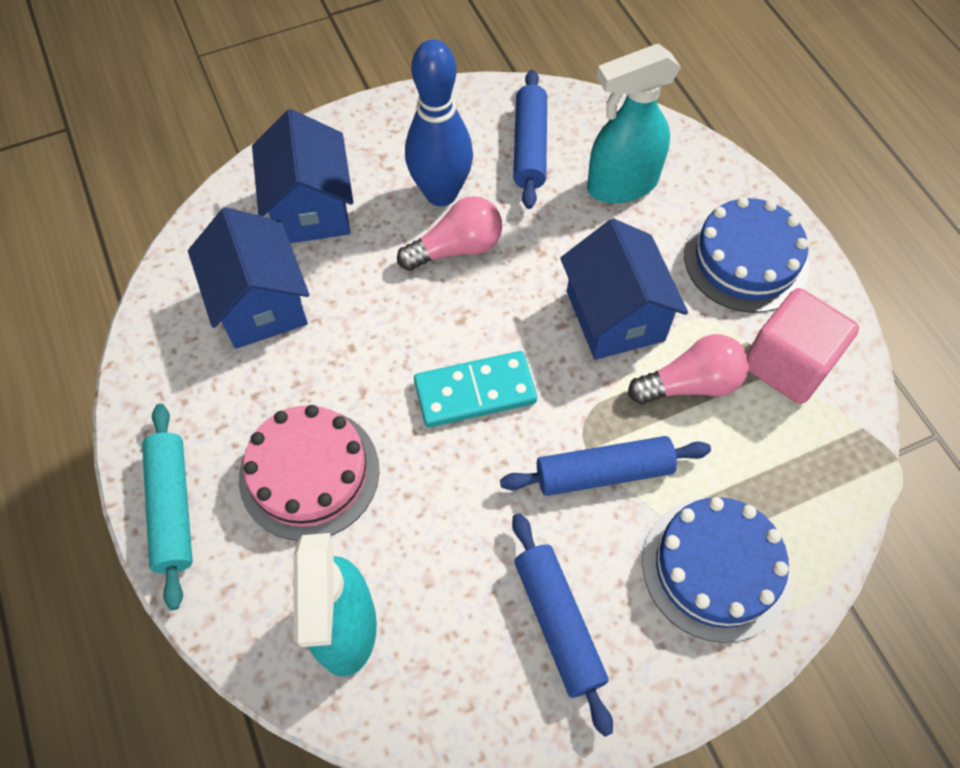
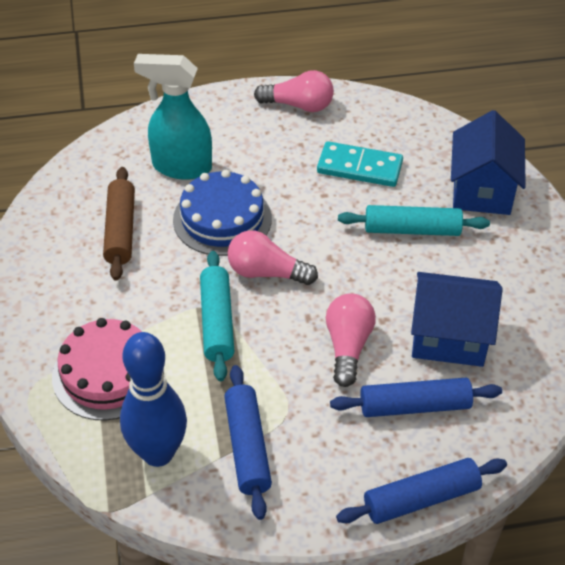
blue cake: [642,497,791,643] [684,197,809,313] = 2 -> [173,170,272,256] = 1
blue house: [188,207,309,349] [252,109,353,243] [560,218,688,360] = 3 -> [411,272,503,367] [451,110,526,215] = 2
brown rolling pin: none = 0 -> [103,167,135,281] = 1
pink cube: [747,288,859,404] = 1 -> none = 0
pink light bulb: [397,196,502,271] [628,334,749,404] = 2 -> [228,230,318,285] [254,70,334,112] [326,293,376,387] = 3
turquoise rolling pin: [142,404,193,610] = 1 -> [200,251,234,381] [338,205,490,236] = 2
turquoise spray bottle: [292,533,377,677] [587,44,681,203] = 2 -> [134,54,212,180] = 1

